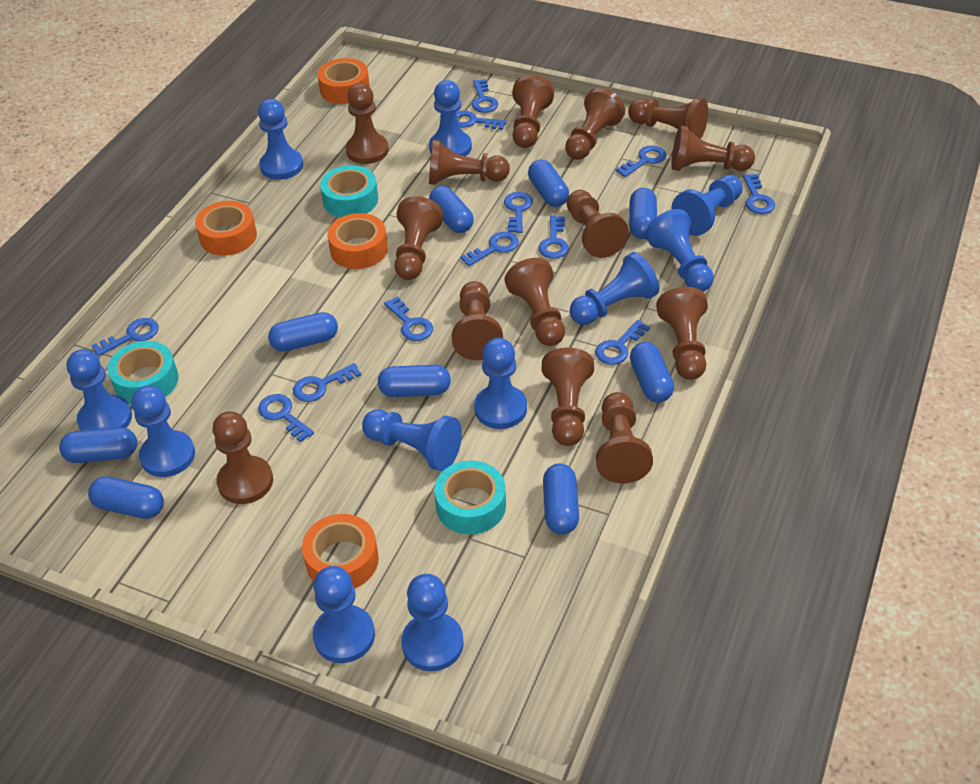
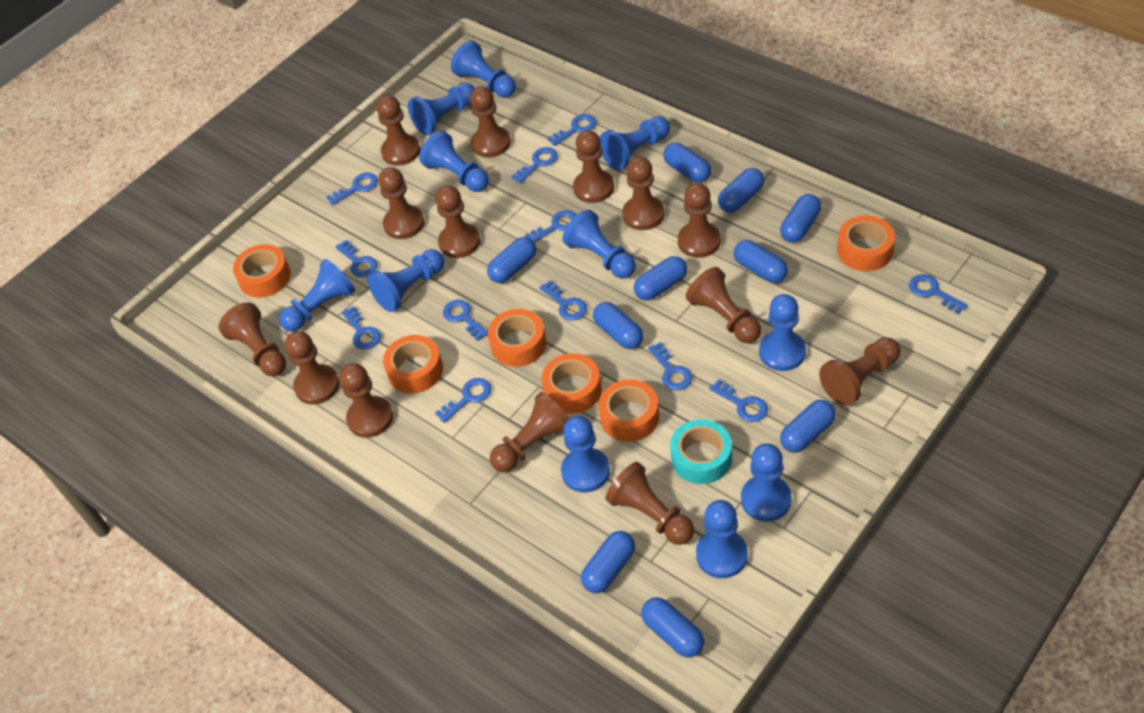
blue capsule: [59,427,137,463] [88,476,164,519] [268,312,338,352] [378,365,451,397] [429,186,474,233] [528,160,569,207] [543,463,579,534] [629,188,657,239] [630,342,674,403] = 9 -> [487,237,536,283] [581,531,635,593] [593,302,643,349] [634,256,687,300] [641,597,704,658] [663,143,711,183] [718,168,764,213] [734,240,788,283] [780,194,821,243] [780,400,836,453] = 10
orange tape: [195,201,257,256] [302,514,379,589] [317,58,370,104] [327,213,388,269] = 4 -> [233,244,291,298] [383,335,443,394] [488,309,547,367] [542,353,602,414] [599,379,659,442] [837,216,895,271] = 6
turquoise tape: [108,341,179,404] [320,165,378,217] [434,460,506,534] = 3 -> [670,419,732,484] = 1

